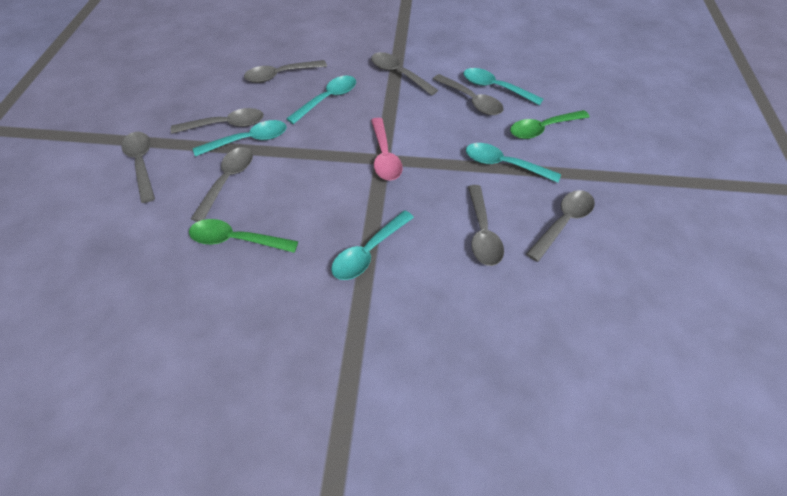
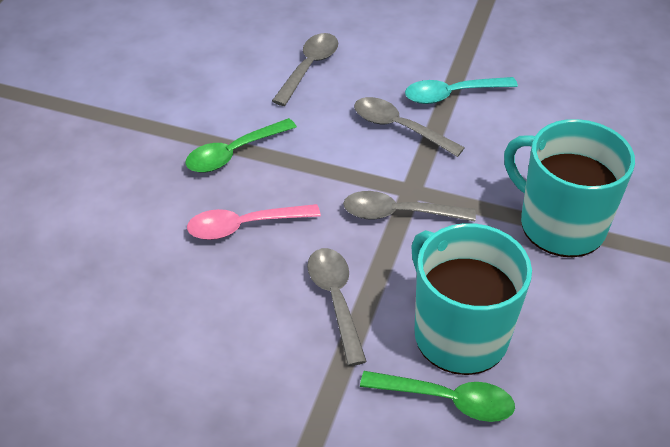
grey spoon: [122,132,155,203] [171,108,264,134] [191,147,253,222] [244,60,327,83] [371,52,438,95] [433,74,504,115] [468,185,504,266] [526,190,595,262] = 8 -> [272,33,338,106] [307,248,367,366] [343,191,476,221] [354,97,465,157] = 4
turquoise mug: none = 0 -> [411,223,532,375] [504,119,635,257] = 2
turquoise spoon: [193,120,287,157] [286,76,356,124] [331,210,414,280] [463,68,543,105] [466,143,561,183] = 5 -> [405,77,518,104] = 1

